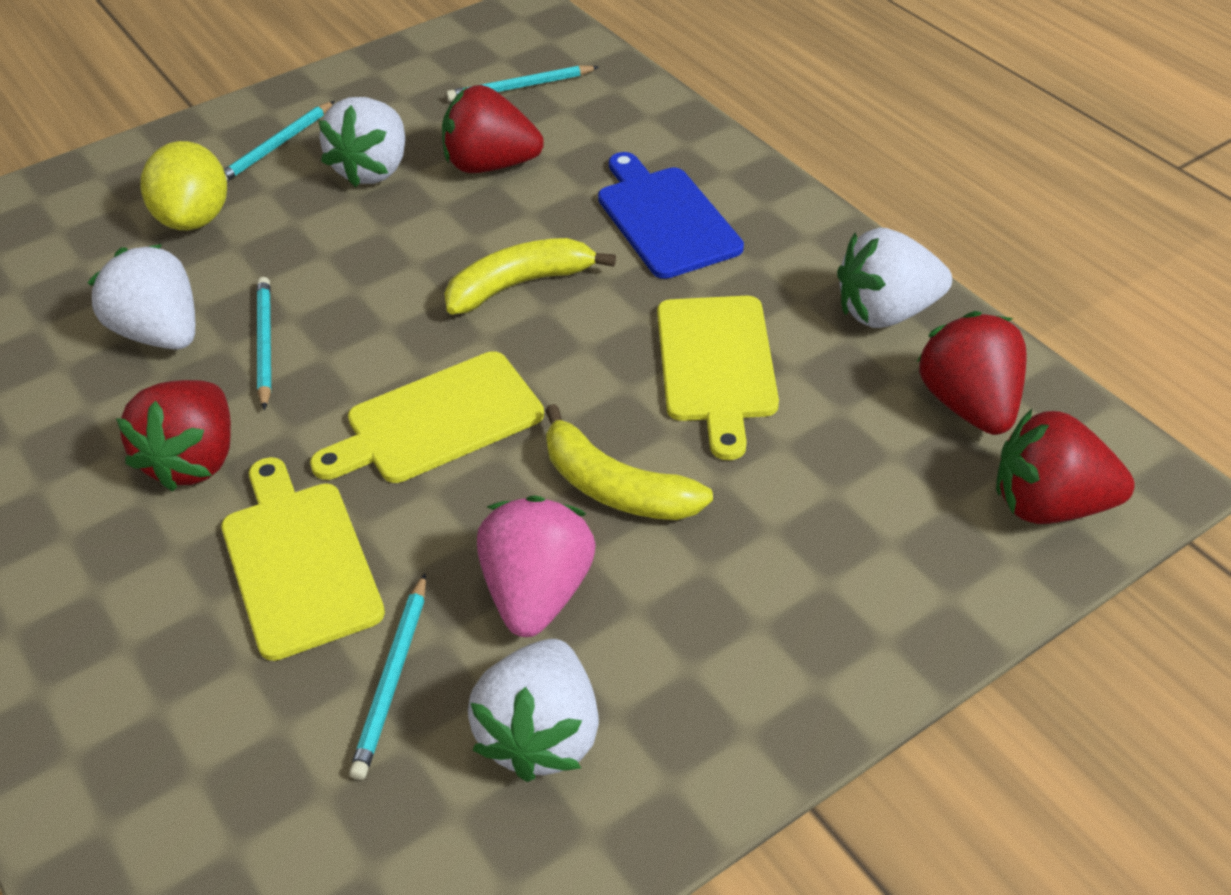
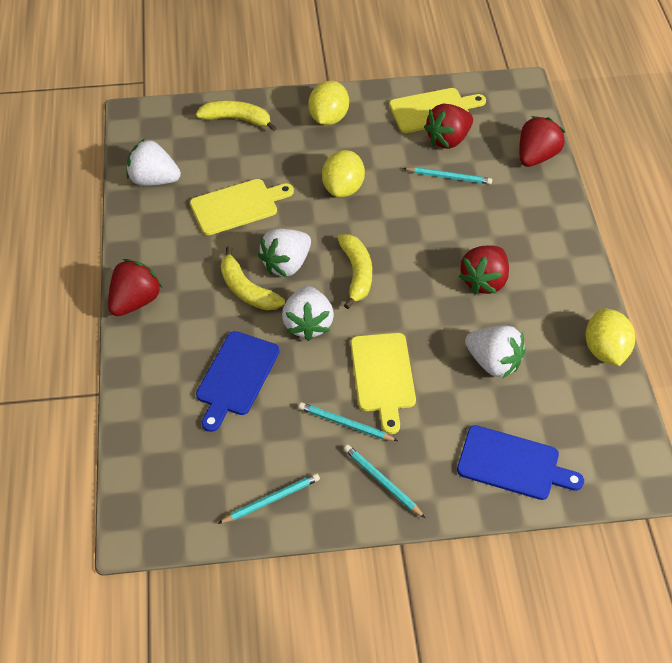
blue cutting board: [598,152,744,279] = 1 -> [196,331,280,432] [457,425,584,500] = 2
pink strawberry: [477,495,596,637] = 1 -> none = 0
yellow banana: [444,238,616,314] [545,404,713,520] = 2 -> [196,100,276,131] [221,246,285,310] [338,234,372,309] = 3
yellow lemon: [141,141,227,230] = 1 -> [309,81,349,125] [322,150,365,197] [585,308,635,366] = 3

